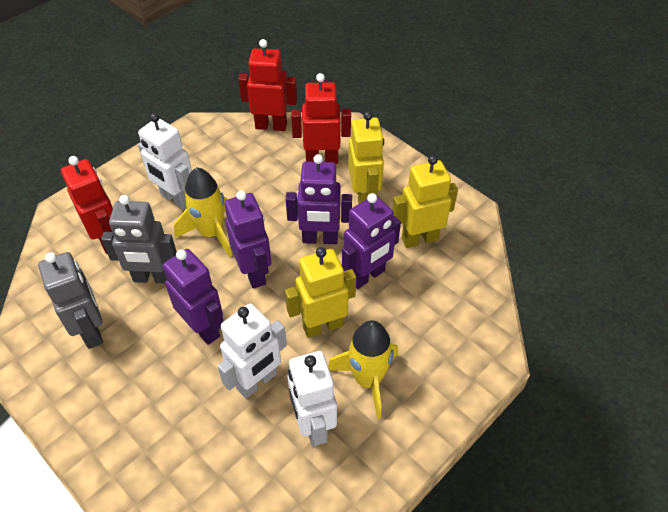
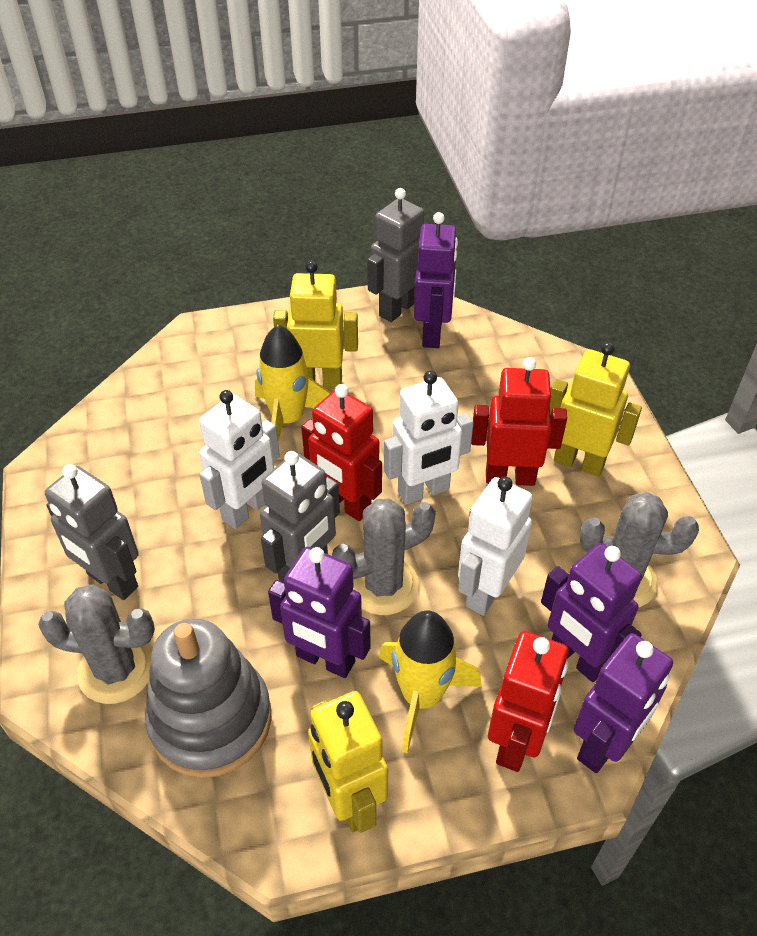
grey cactus: none = 0 -> [38,585,155,704] [332,499,436,615] [580,492,699,608] = 3
grey robot: [38,252,103,349] [101,195,177,283] = 2 -> [45,464,139,600] [260,451,340,583] [367,188,424,322] = 3
grey stacking toy: none = 0 -> [145,619,272,778] = 1

